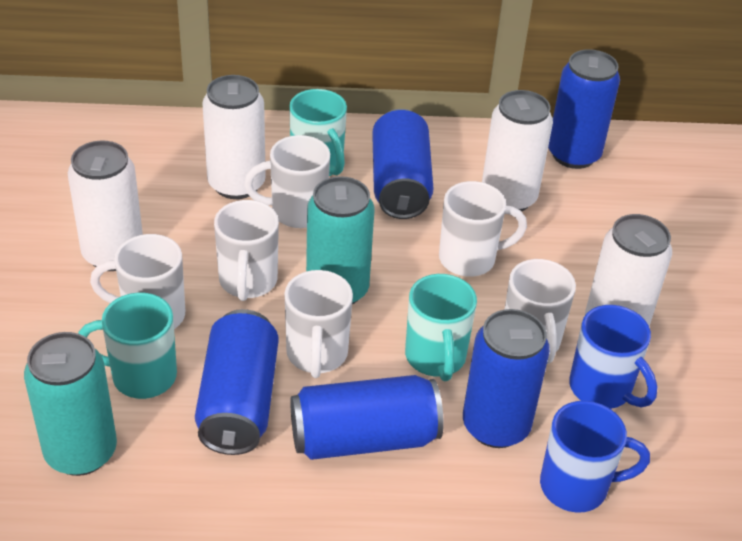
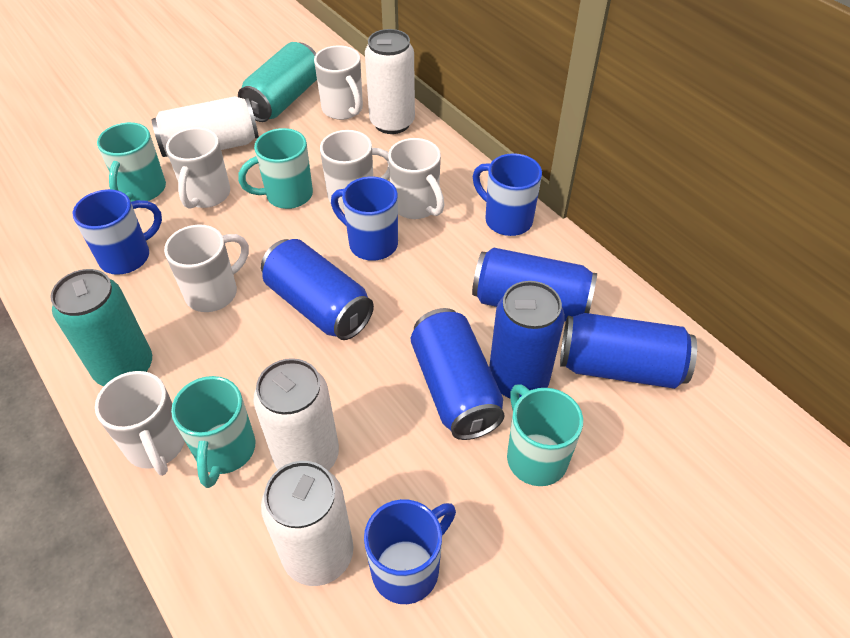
blue mug: [540,401,650,513] [569,305,657,409] = 2 -> [73,189,162,275] [331,176,398,261] [364,499,456,604] [473,153,542,236] = 4
turquoise mug: [78,293,177,399] [289,89,347,176] [405,274,477,381] = 3 -> [97,122,166,202] [171,376,255,488] [238,128,313,209] [507,384,583,486] = 4

